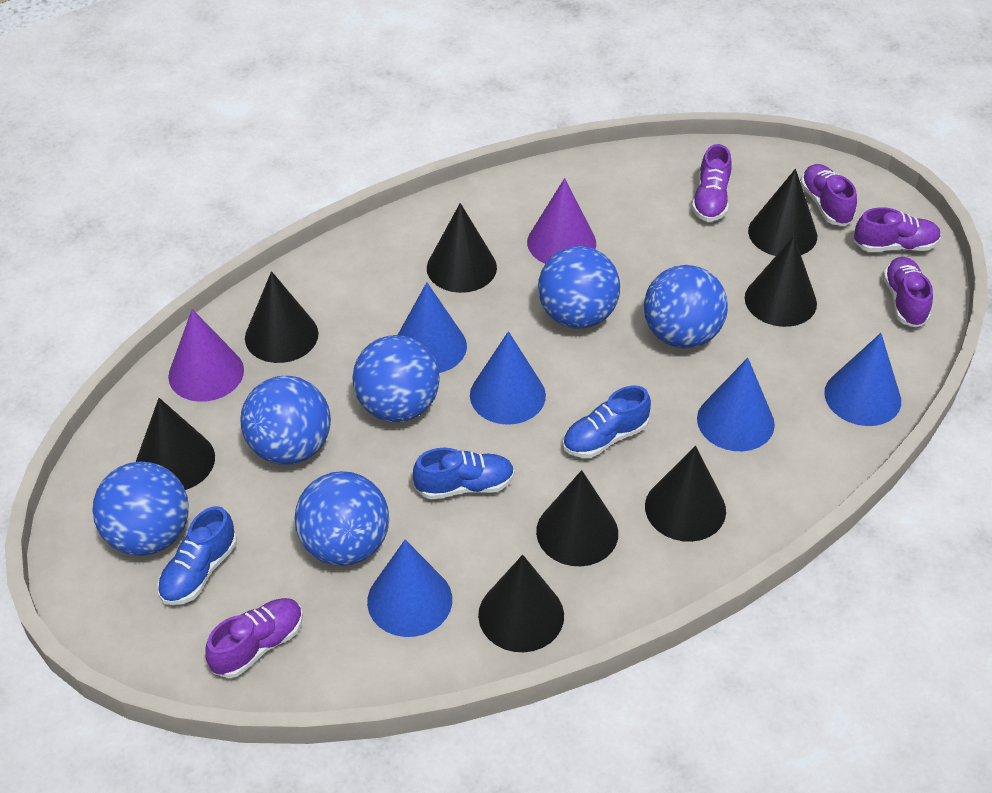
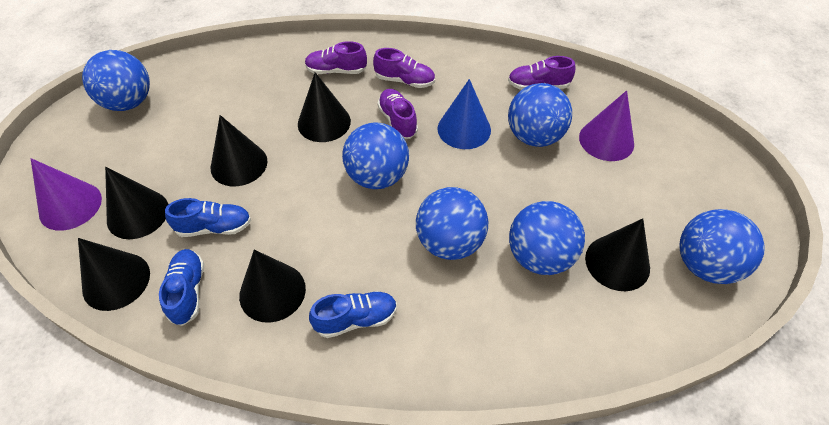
black cone: [136,398,215,490] [245,271,318,363] [427,203,497,293] [478,555,564,652] [536,470,618,566] [645,446,726,542] [745,236,817,327] [748,169,817,256] = 8 -> [78,238,150,311] [105,167,168,239] [211,115,268,186] [239,250,306,323] [298,72,351,142] [585,218,650,291] = 6
blue cone: [367,540,452,637] [398,282,467,373] [470,331,546,425] [697,358,775,451] [824,333,901,426] = 5 -> [438,79,491,149] = 1
purple shoe: [205,598,303,678] [692,144,732,222] [801,164,857,226] [854,207,941,252] [883,257,933,328] = 5 -> [305,41,367,74] [373,48,435,88] [377,89,418,139] [508,56,576,90] = 4

